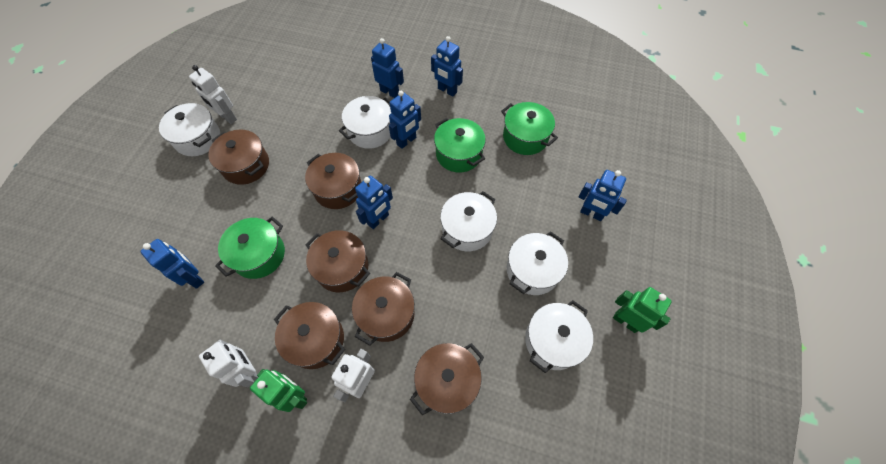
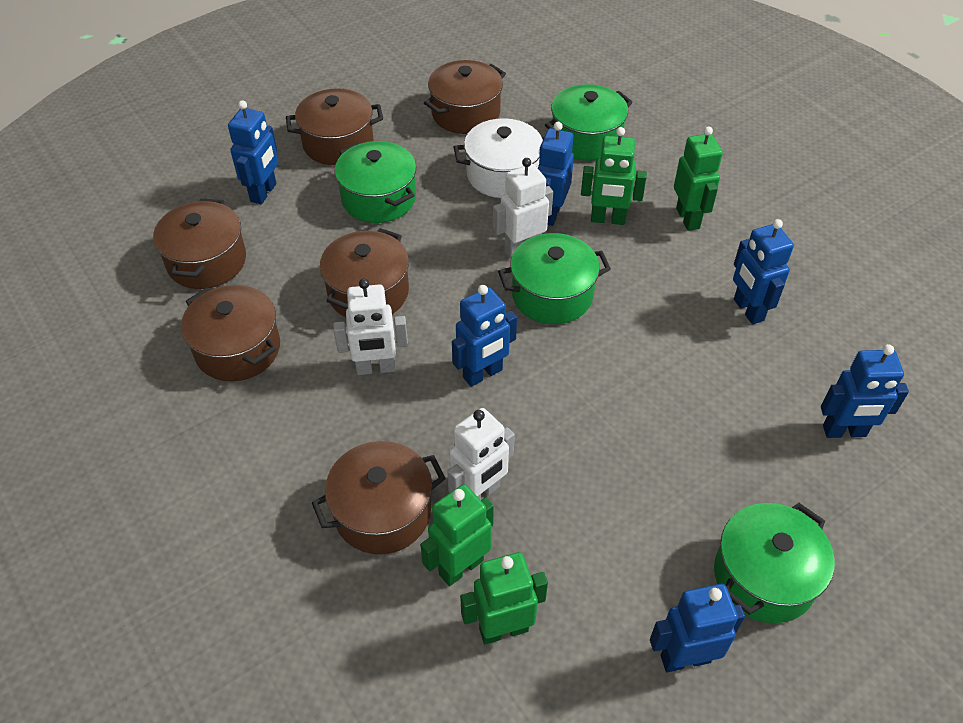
green pot: [215,217,285,279] [434,118,486,173] [501,102,558,155] = 3 -> [335,141,416,223] [498,233,611,324] [545,84,633,161] [714,503,835,623] = 4
green robot: [250,369,307,412] [613,287,672,333] = 2 -> [420,484,494,586] [460,552,548,644] [581,127,647,225] [674,126,723,231] = 4
white pot: [159,103,220,156] [339,96,391,149] [440,191,497,251] [507,231,568,295] [525,300,593,373] = 5 -> [454,118,544,198] = 1

